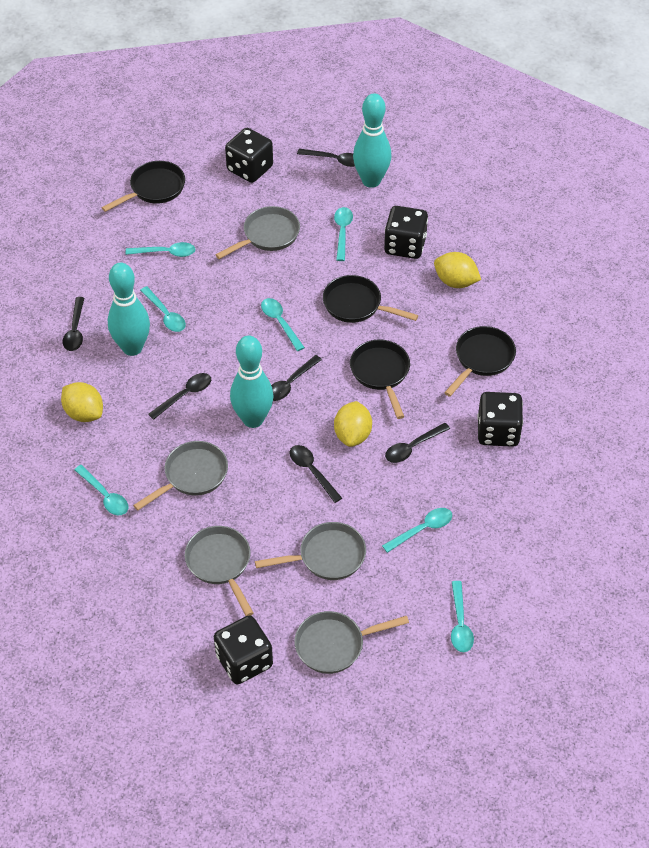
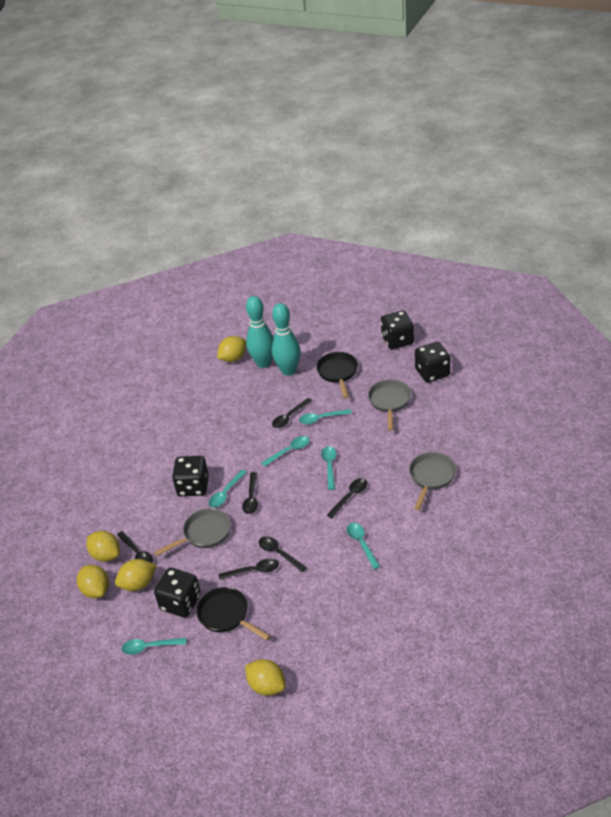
black pan: [101,161,185,212] [323,275,418,323] [350,340,410,419] [444,326,516,397] = 4 -> [196,587,271,641] [316,352,358,398] = 2
grey pan: [133,441,228,510] [185,526,253,616] [215,206,300,259] [255,522,366,580] [295,611,409,674] = 5 -> [154,508,231,556] [368,380,411,430] [409,452,456,510] = 3
turquoise bowling pin: [108,263,150,356] [230,335,274,428] [353,93,392,188] = 3 -> [246,296,274,368] [272,303,301,376] = 2
turquoise spoon: [75,465,128,515] [126,242,196,257] [140,286,186,332] [261,298,305,351] [334,207,353,261] [382,508,452,553] [451,581,474,652] = 7 -> [122,638,187,655] [209,470,247,508] [261,436,309,467] [299,409,352,424] [321,446,336,490] [347,523,380,569] = 6
yellow lemon: [61,382,103,422] [334,401,372,447] [434,252,481,288] = 3 -> [77,565,109,598] [86,531,120,562] [115,559,157,591] [217,336,246,362] [245,659,285,696] = 5

